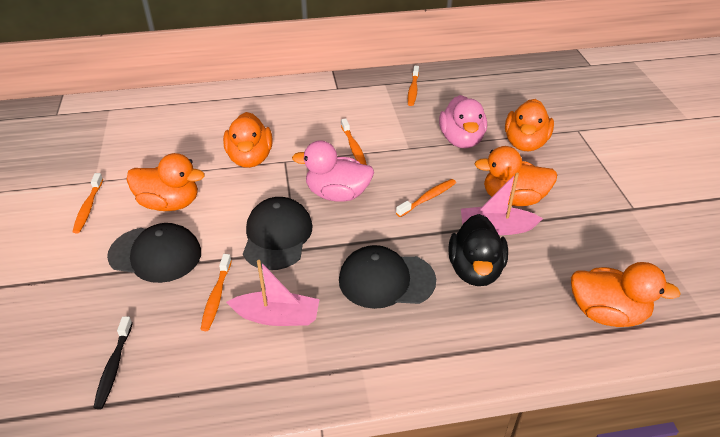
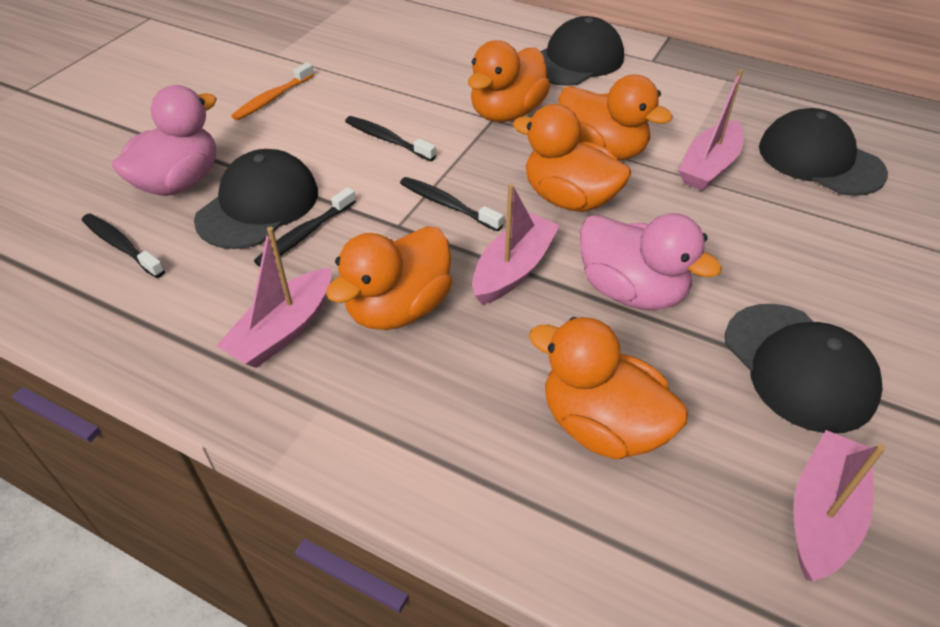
black cap: [107,223,201,283] [243,197,312,270] [339,245,436,309] = 3 -> [194,149,318,249] [540,16,624,86] [725,304,883,433] [759,108,888,196] = 4
black duck: [448,214,508,286] = 1 -> none = 0
black toothbrush: [93,316,133,409] = 1 -> [82,214,165,278] [254,187,356,267] [345,116,436,161] [400,177,503,231] = 4
orange toothbrush: [72,173,103,233] [200,254,232,331] [341,118,367,165] [396,179,456,217] [408,66,419,106] = 5 -> [231,62,314,120] = 1
pink boat: [226,260,319,326] [461,173,543,235] = 2 -> [216,227,331,368] [472,183,560,305] [679,69,744,191] [793,430,886,581] = 4

